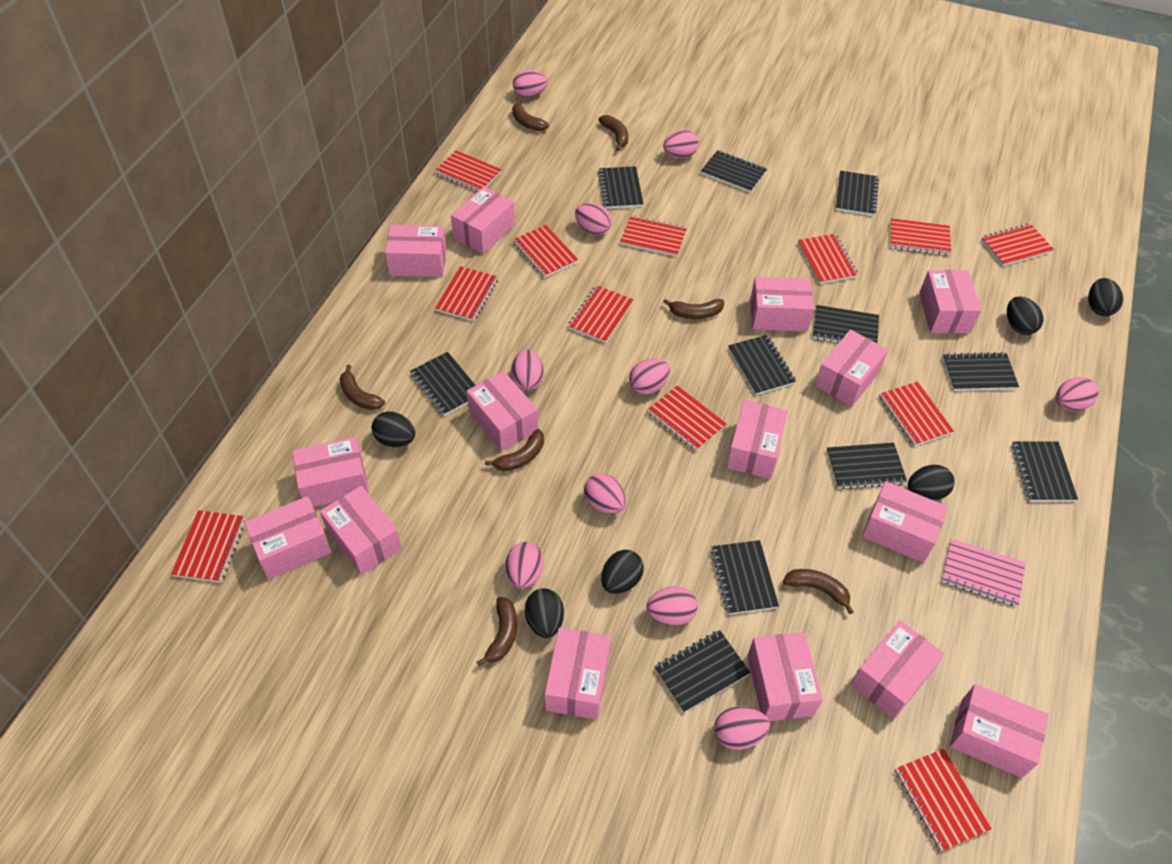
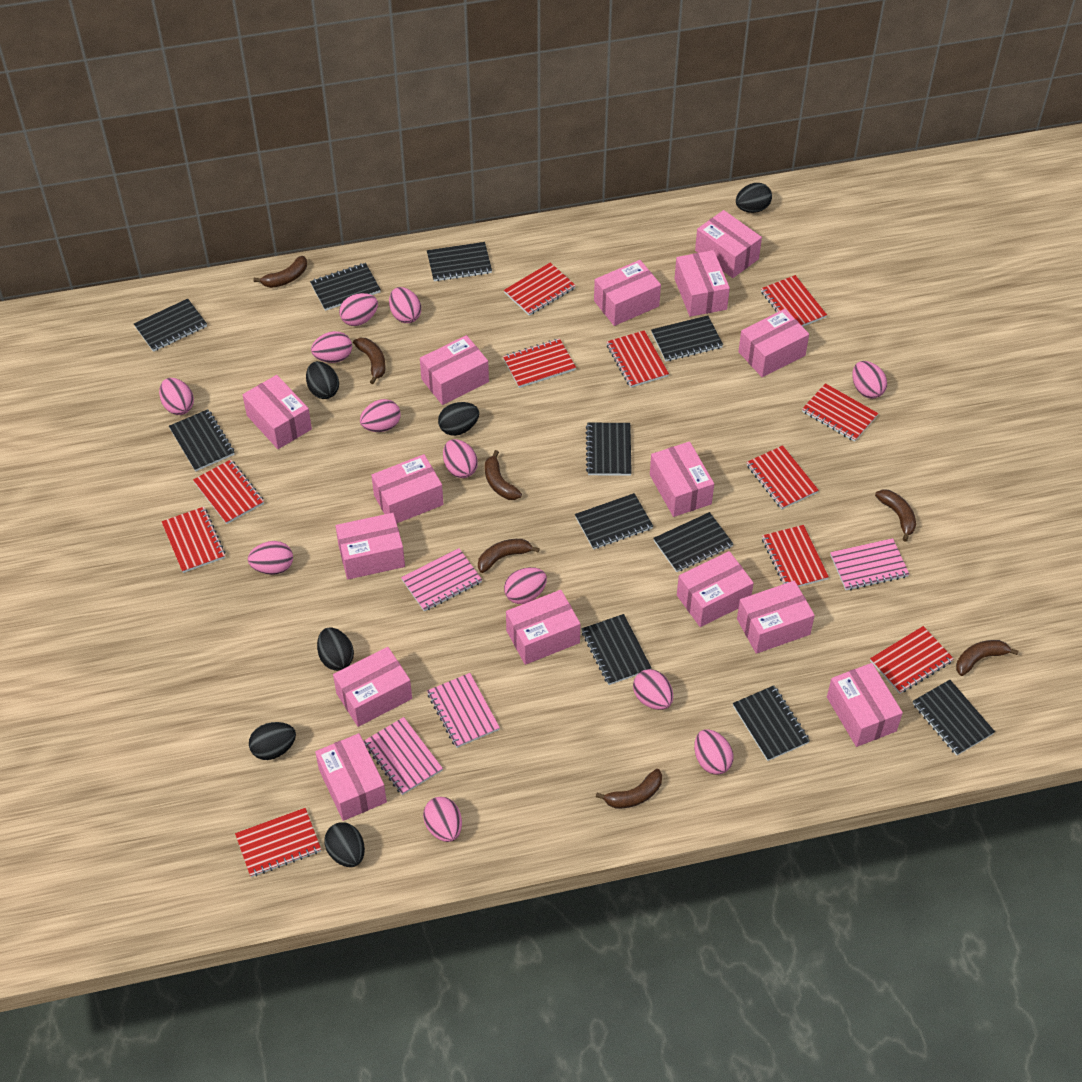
pink egg: [506,542,544,589] [511,350,544,391] [513,70,547,98] [575,203,612,235] [584,473,626,514] [629,359,670,395] [646,586,698,626] [663,130,699,158] [714,706,770,750] [1056,377,1099,411] = 10 -> [159,378,194,415] [248,541,293,575] [311,331,352,363] [339,293,378,326] [360,399,401,432] [389,287,421,323] [423,797,462,842] [443,439,478,478] [504,567,547,604] [633,669,673,710] [694,729,734,775] [852,361,887,399] = 12
pink notebook: [942,539,1026,607] = 1 -> [363,717,443,795] [401,548,482,611] [427,673,500,748] [830,538,909,590] = 4
red notebook: [171,510,246,583] [434,150,502,192] [435,266,498,321] [513,225,578,278] [568,285,634,343] [620,215,687,257] [647,386,727,452] [798,234,858,284] [879,382,954,446] [890,218,951,255] [895,749,992,852] [981,224,1054,266] = 12 -> [161,507,225,573] [193,459,264,524] [235,808,321,877] [503,338,576,388] [504,263,576,316] [607,330,669,388] [746,445,819,509] [761,275,827,327] [762,525,829,587] [802,383,878,442] [870,626,954,694] = 11

